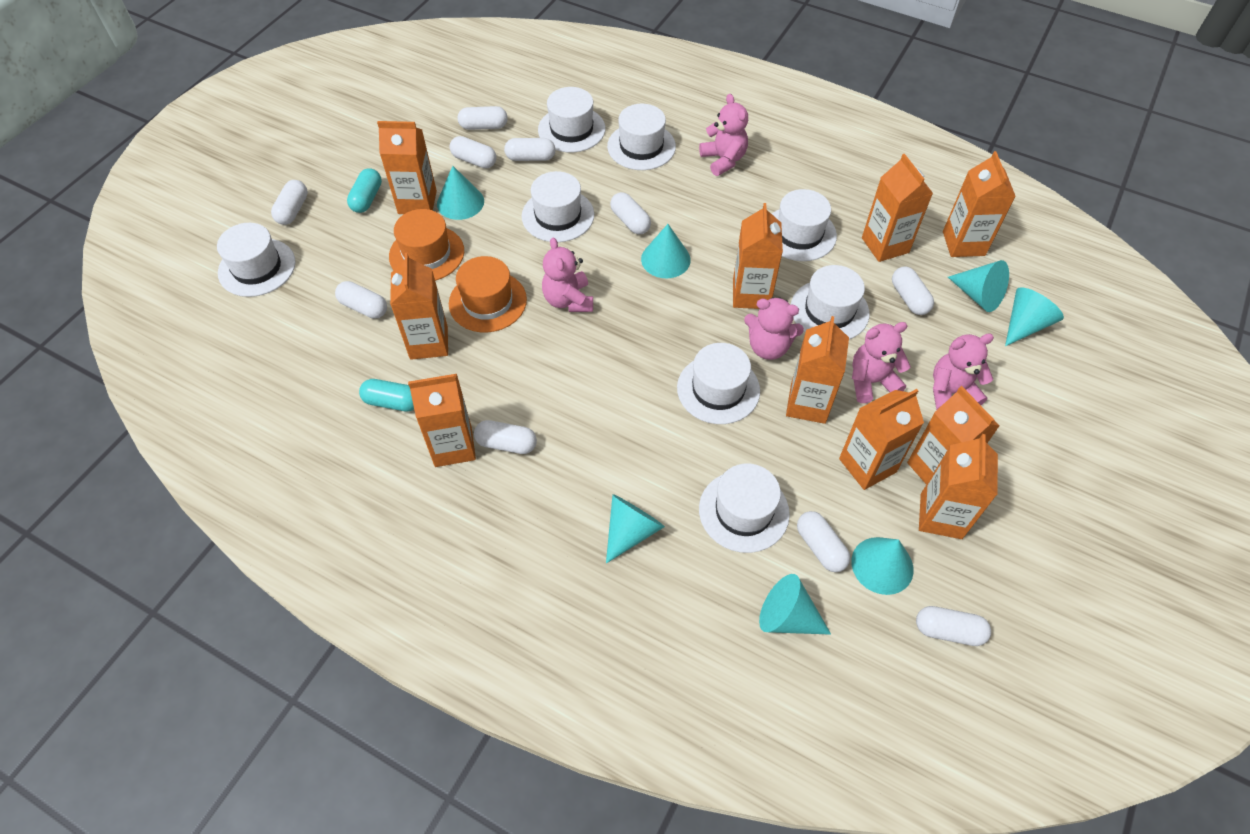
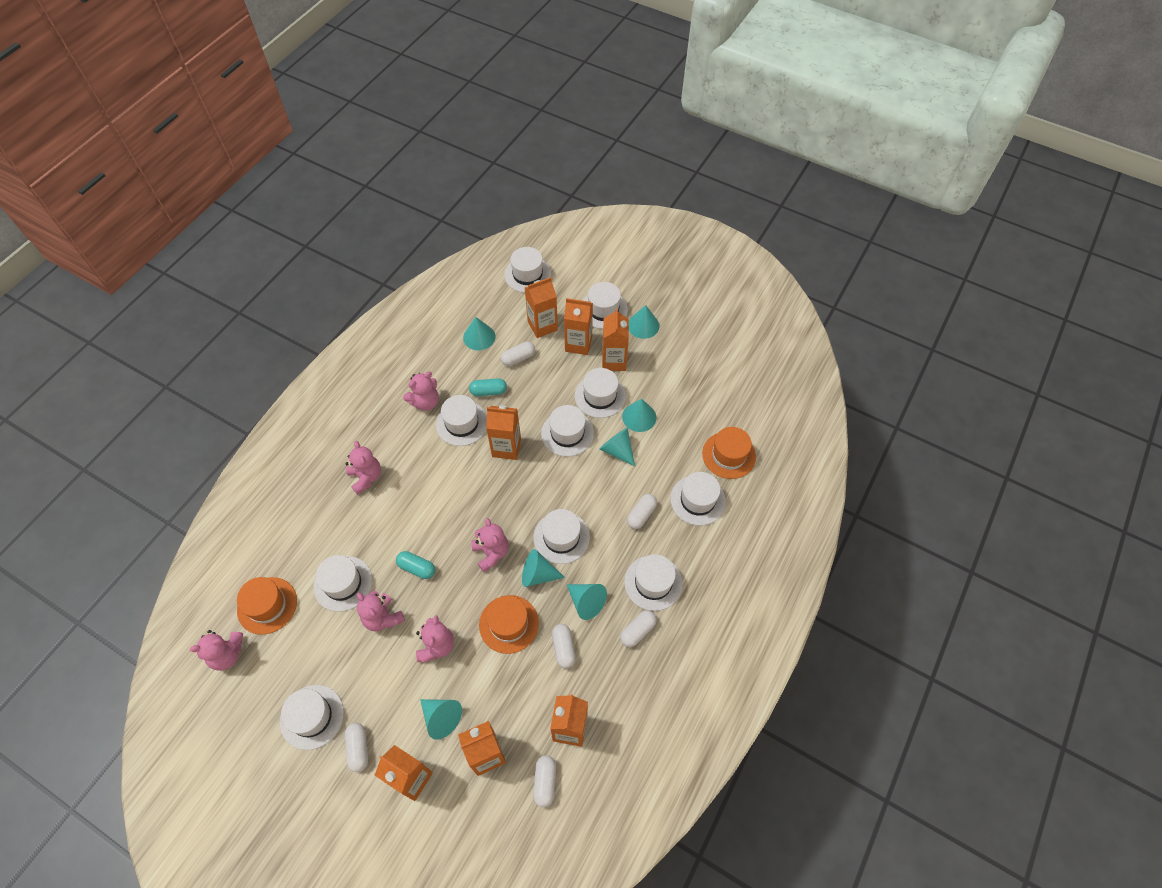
orange carton: [377,121,437,214] [390,253,448,360] [408,374,476,467] [733,203,783,309] [786,316,849,424] [839,389,924,490] [862,154,933,262] [907,386,1000,484] [919,434,998,539] [943,151,1016,257] = 10 -> [375,745,433,801] [458,721,506,776] [486,405,521,460] [525,277,558,338] [550,694,588,747] [564,298,593,355] [602,308,629,371] = 7
orange hat: [389,209,464,281] [449,256,527,332] = 2 -> [237,577,297,635] [479,595,539,654] [702,427,756,479] = 3
pink teddy bear: [542,237,593,312] [699,94,748,176] [744,297,804,360] [852,322,911,403] [933,334,994,410] = 5 -> [190,630,243,671] [345,441,381,495] [357,591,405,631] [403,372,439,411] [416,615,454,663] [471,518,509,572] = 6
white capsule: [271,180,308,225] [335,281,387,319] [450,136,497,168] [458,106,508,130] [474,420,537,454] [504,138,556,161] [610,192,651,234] [797,511,851,572] [892,267,934,315] [916,606,991,646] = 10 -> [345,723,368,772] [501,342,535,366] [533,755,556,807] [552,624,576,668] [620,610,656,647] [627,494,657,529] = 6
white hat: [217,223,296,297] [522,171,594,242] [538,87,606,152] [607,104,676,170] [677,343,760,424] [699,464,790,553] [772,189,837,261] [791,265,870,339] = 8 -> [280,685,344,750] [313,555,372,612] [436,395,487,446] [504,247,551,293] [533,509,590,564] [541,405,594,457] [575,368,626,418] [582,282,628,329] [624,554,683,611] [670,472,726,526] = 10

